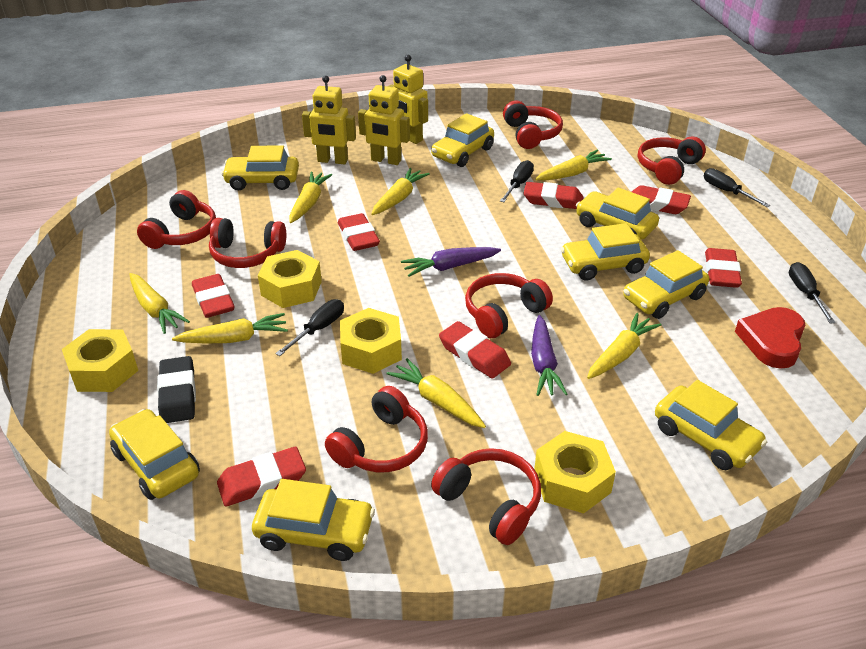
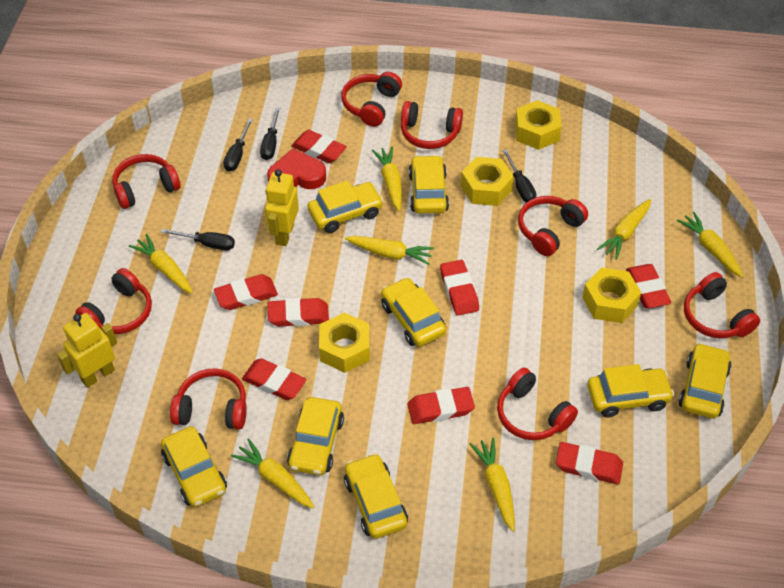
black eraser: [157,356,196,423] = 1 -> none = 0
purple carrot: [401,247,501,277] [531,315,567,396] = 2 -> none = 0
red eraser: [192,274,235,318] [217,447,306,507] [338,213,380,251] [439,321,511,379] [523,182,584,209] [631,185,691,214] [705,248,742,288] = 7 -> [214,274,278,310] [242,358,306,400] [268,298,329,327] [291,130,347,163] [408,387,475,424] [440,260,479,316] [556,442,623,484] [626,264,671,308] = 8
red headphones: [137,190,216,249] [209,218,286,268] [325,386,428,472] [431,448,541,545] [465,273,553,338] [503,101,563,149] [638,137,706,185] = 7 -> [75,268,152,334] [112,154,181,209] [170,368,247,430] [341,72,402,127] [401,101,463,149] [497,367,578,440] [518,196,588,256] [684,272,760,338] = 8
yellow robot: [302,75,356,164] [358,75,410,165] [387,55,428,144] = 3 -> [57,313,117,388] [265,169,299,246] = 2

